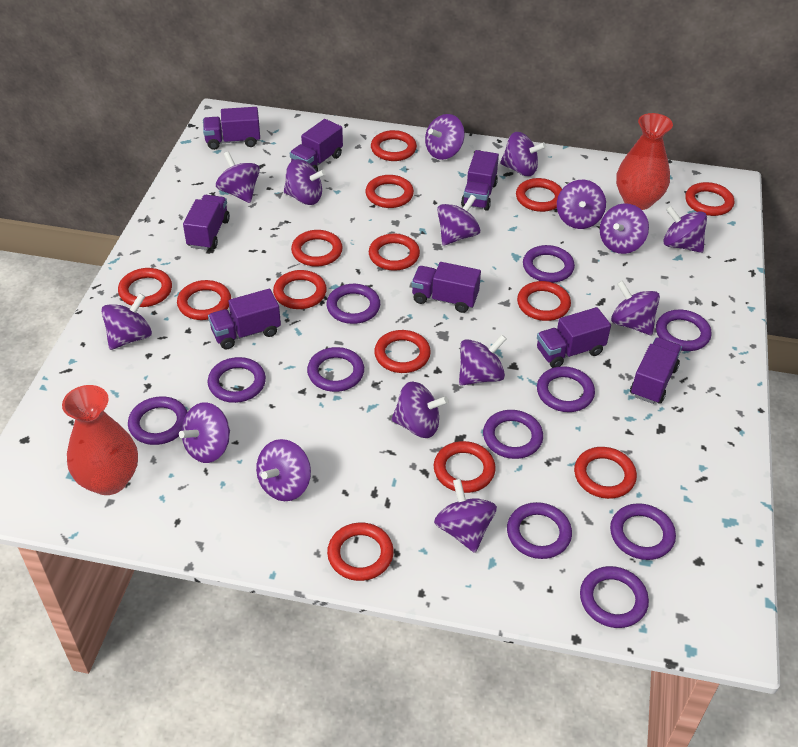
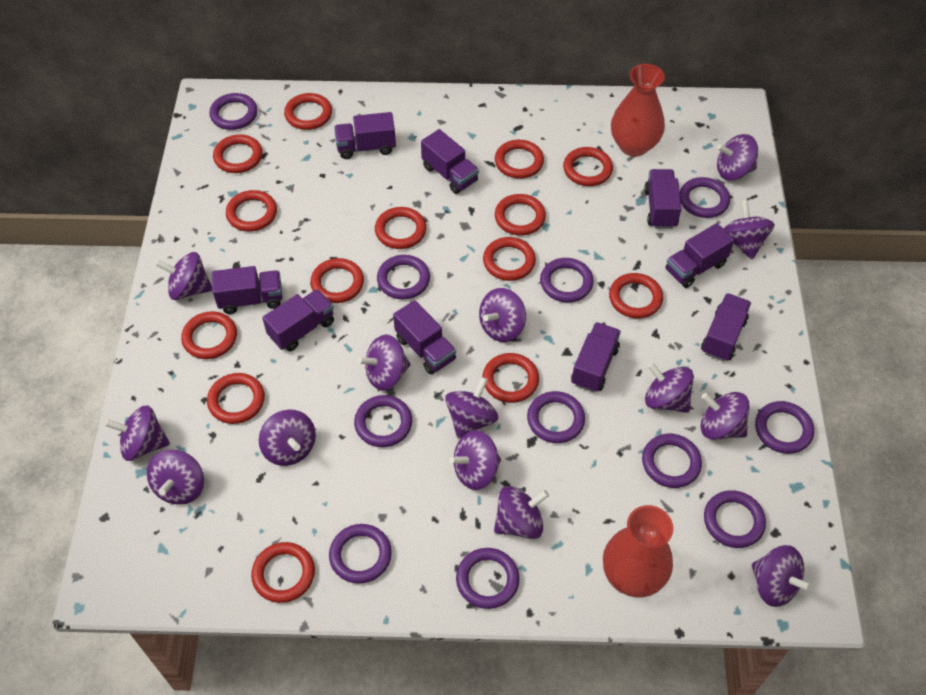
purple spinning top: [101,293,152,350] [179,402,230,463] [216,151,260,203] [256,439,311,501] [284,159,326,205] [391,382,449,438] [425,114,465,160] [434,479,497,553] [437,195,480,246] [459,335,506,386] [500,132,546,176] [557,180,606,229] [600,203,649,254] [611,280,660,335] [663,205,707,253] = 15 -> [105,405,170,461] [147,449,204,505] [156,252,212,300] [259,409,316,466] [358,334,410,391] [445,377,498,439] [449,430,501,490] [479,288,526,342] [494,486,549,539] [645,362,694,413] [701,392,750,440] [717,134,758,181] [724,200,775,259] [752,545,812,607] = 14
purple truck: [183,195,230,250] [203,107,260,150] [208,289,281,349] [290,119,343,171] [411,262,481,313] [461,150,499,211] [537,307,611,368] [630,337,682,404] = 8 -> [212,266,282,314] [262,289,334,351] [334,112,396,159] [393,300,456,375] [421,129,479,194] [571,322,621,392] [644,169,682,229] [665,223,734,288] [701,293,751,361] = 9

